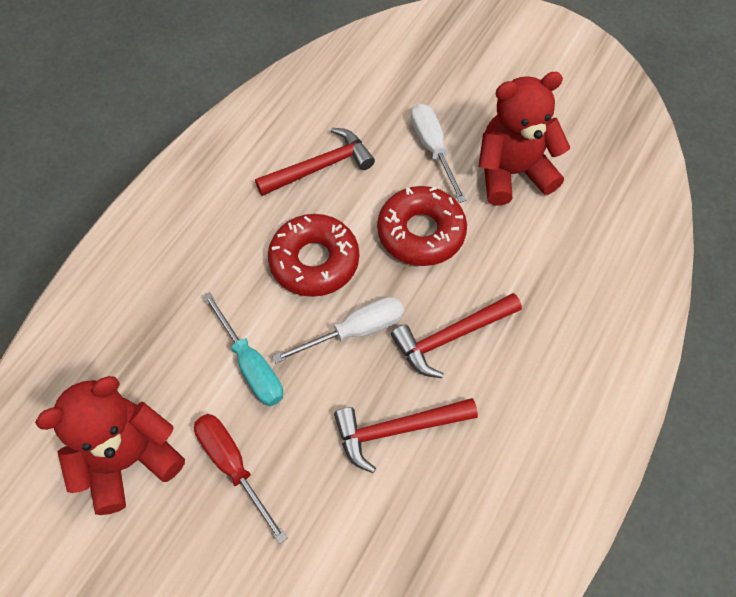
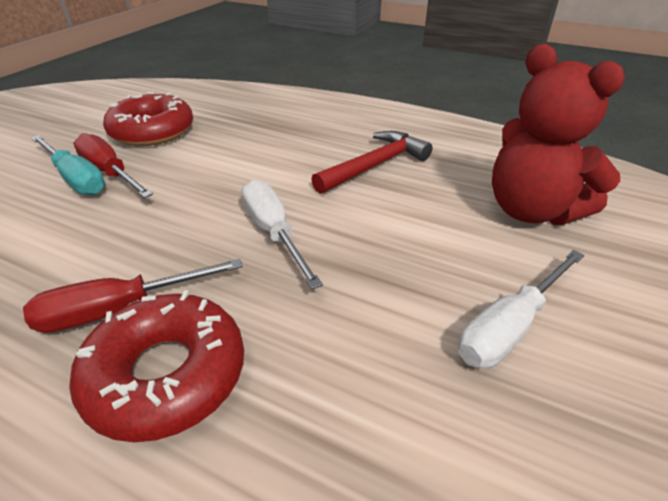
red hammer: [255,128,375,196] [334,398,478,473] [391,293,522,378] = 3 -> [311,131,433,194] = 1
red screwdriver: [194,414,287,544] = 1 -> [23,259,243,333] [73,133,153,198] = 2
red teddy bear: [35,376,185,515] [478,72,570,205] = 2 -> [492,44,625,225] = 1

